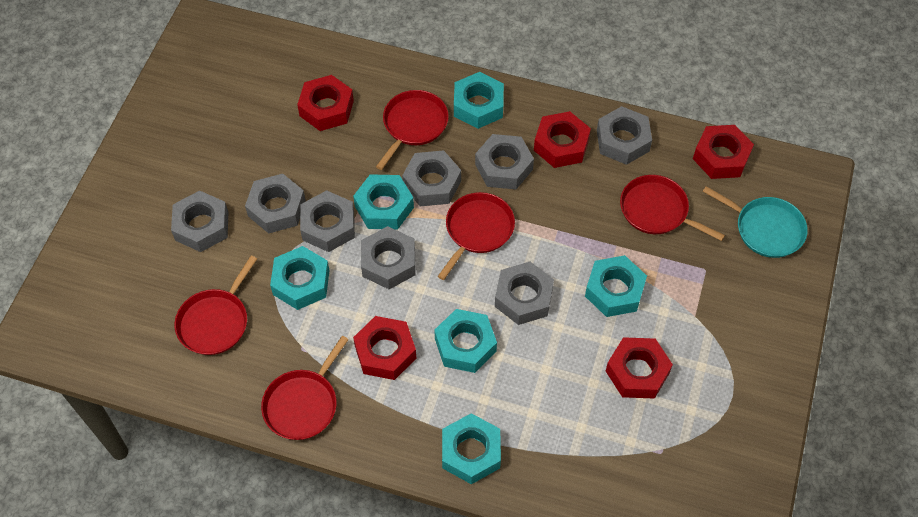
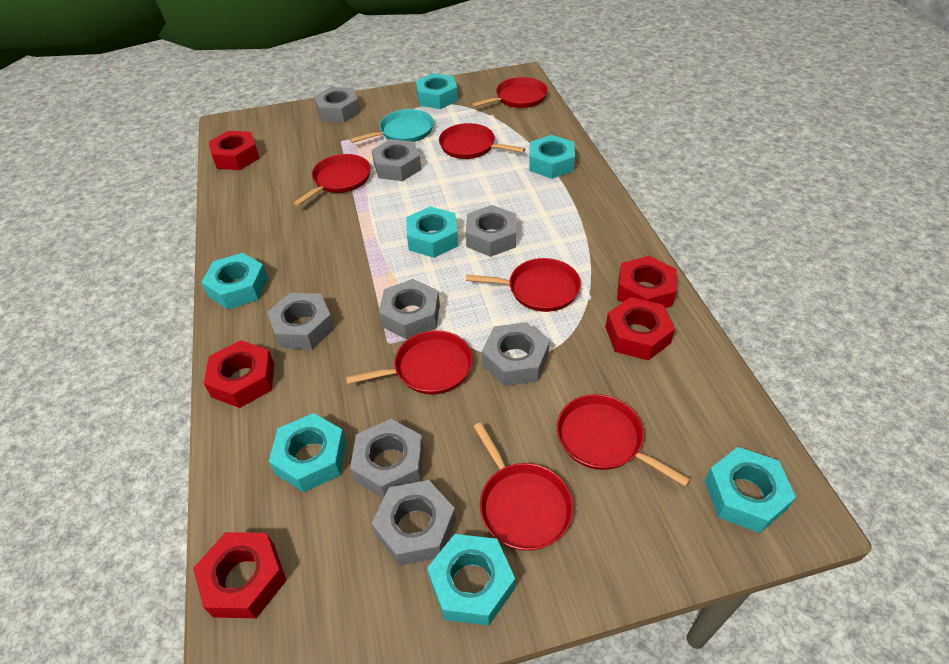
red pan: [175,256,257,355] [261,336,349,440] [376,90,449,170] [438,192,515,280] [620,175,725,241] = 5 -> [294,154,371,206] [346,330,473,395] [439,123,525,159] [466,258,581,312] [472,77,548,108] [473,422,573,551] [557,394,690,487] = 7
turquoise nut: [270,246,329,310] [353,174,414,229] [434,309,497,373] [442,413,501,484] [454,72,504,129] [585,255,647,317] = 6 -> [201,253,268,309] [269,413,347,492] [406,206,458,258] [416,73,458,109] [427,534,515,626] [529,135,575,179] [705,447,796,533] = 7

